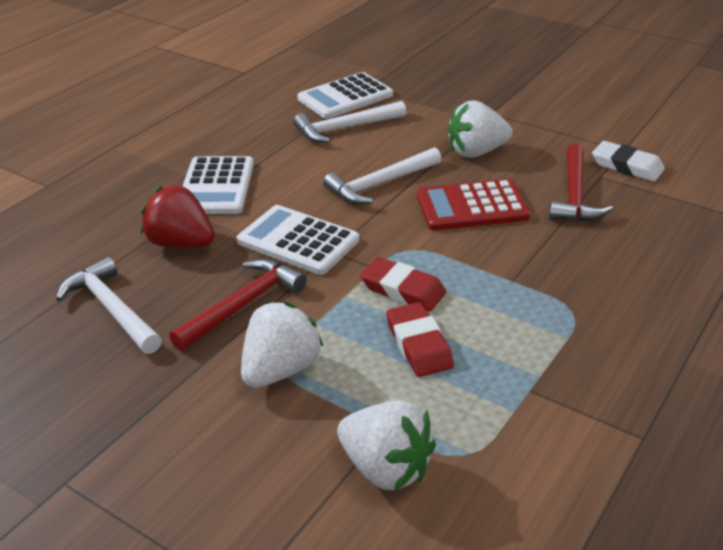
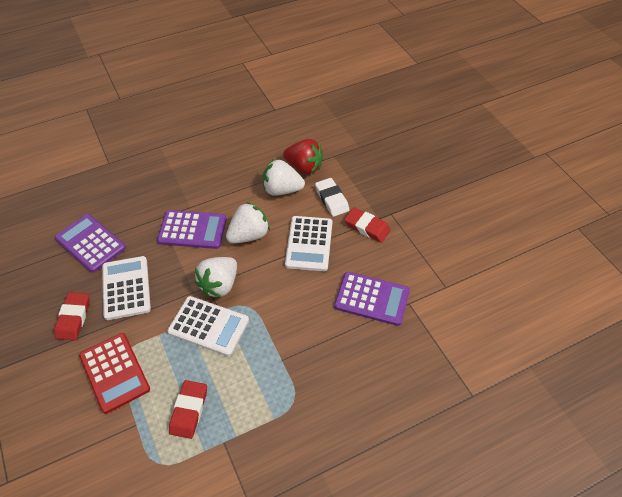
purple calculator: none = 0 -> [55,214,126,273] [157,210,227,249] [334,272,410,326] = 3
red eraser: [360,257,446,311] [386,302,454,377] = 2 -> [54,292,90,340] [169,380,207,439] [344,207,391,243] = 3
red hammer: [169,259,307,351] [549,144,613,221] = 2 -> none = 0
white hammer: [56,257,162,354] [293,101,406,143] [323,147,441,205] = 3 -> none = 0

